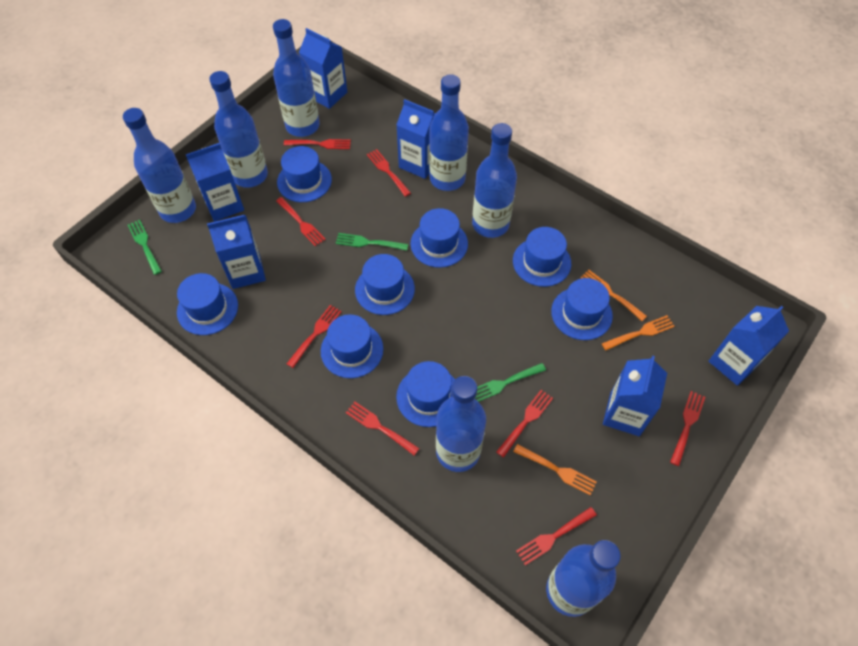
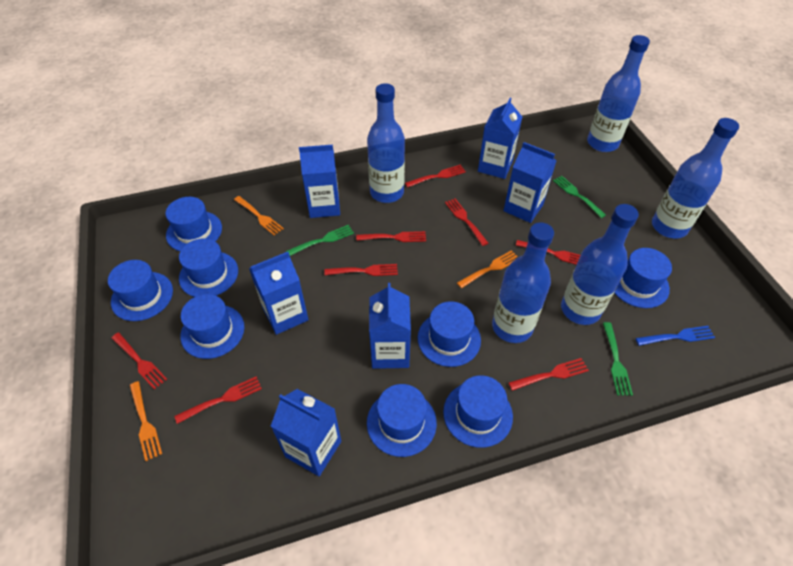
blue bottle: [123,108,196,223] [209,71,268,188] [273,19,320,137] [429,75,469,191] [436,376,486,472] [472,123,517,238] [546,540,621,617] = 7 -> [367,83,405,203] [492,222,554,343] [561,204,639,325] [587,35,650,152] [652,118,739,239] = 5
blue fork: none = 0 -> [635,326,715,346] = 1

